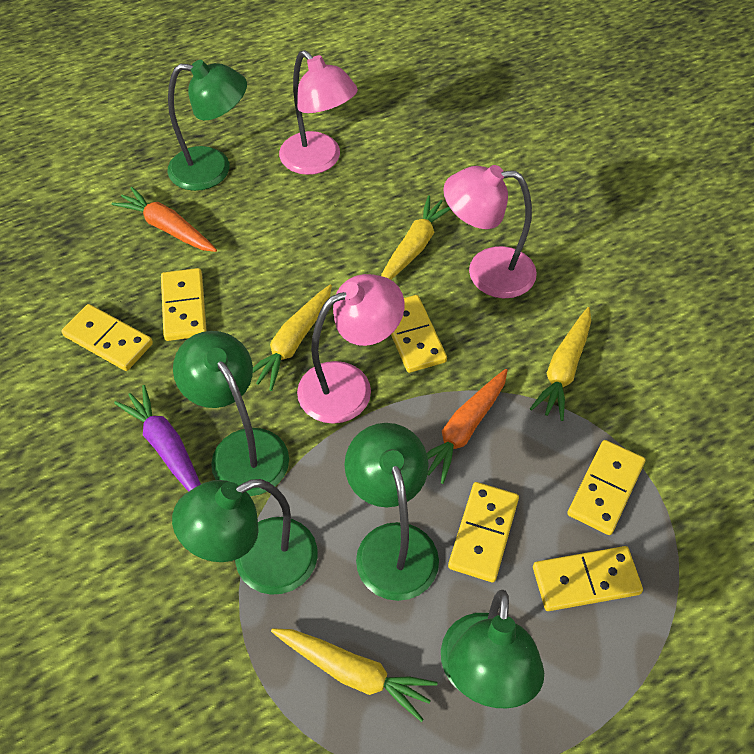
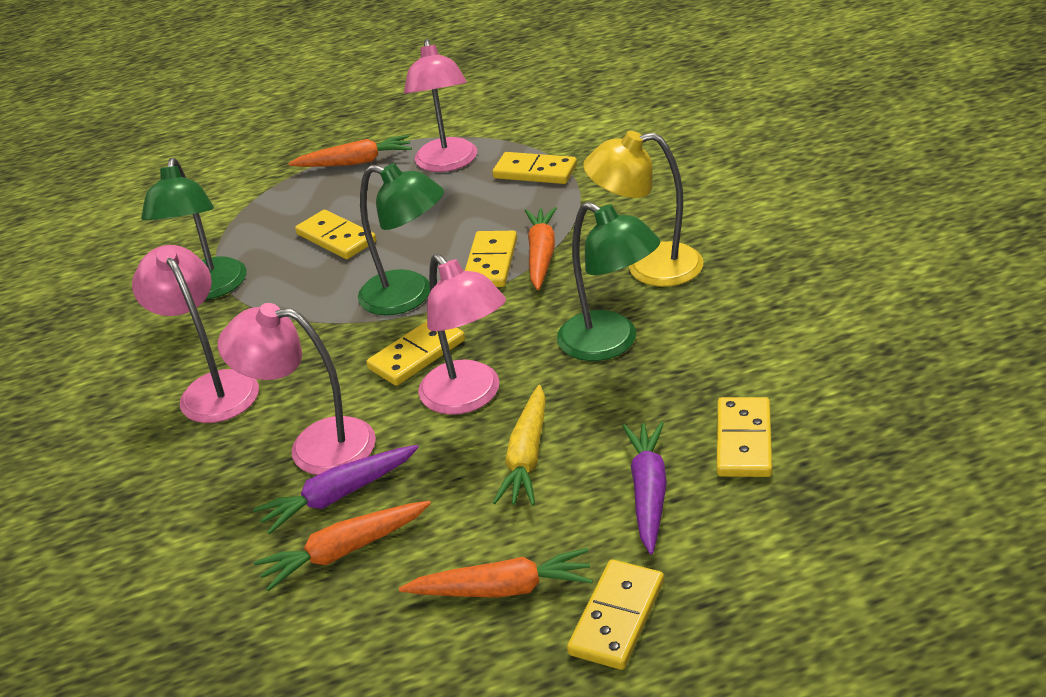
green lamp: [167,60,247,191] [172,479,318,595] [173,331,289,496] [345,423,439,601] [441,590,544,708] = 5 -> [141,158,247,300] [358,163,444,315] [557,202,660,361] = 3
orange carrot: [111,187,217,252] [427,369,508,484] = 2 -> [254,501,431,591] [288,135,412,167] [399,548,593,598] [525,207,557,290] = 4
pink lamp: [279,50,358,175] [297,274,405,424] [443,165,537,298] = 3 -> [132,245,259,423] [218,303,376,475] [404,39,477,172] [418,254,506,415] = 4
purple carrot: [114,385,201,492] = 1 -> [253,445,419,534] [623,422,667,554] = 2
yellow carrot: [253,285,332,391] [271,628,438,722] [381,195,451,280] [530,307,591,421] = 4 -> [493,385,546,505] = 1
yellow lamp: none = 0 -> [583,131,703,287] = 1

